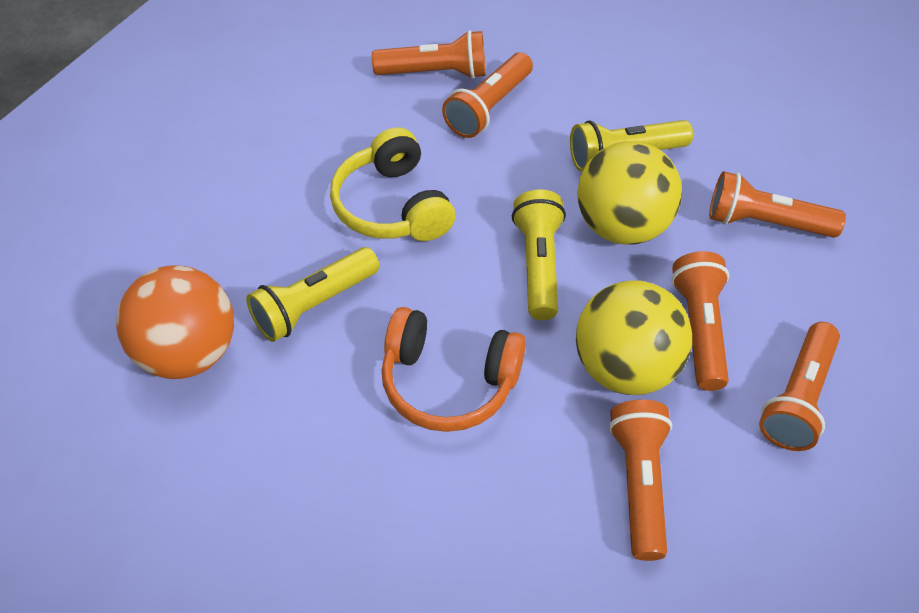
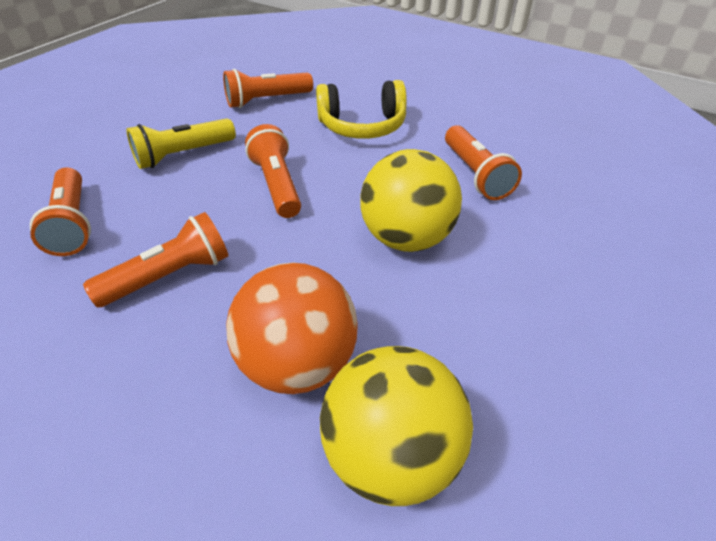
orange flashlight: [372,30,485,79] [442,52,533,138] [609,400,672,561] [671,251,729,391] [709,171,846,238] [759,322,840,451] = 6 -> [30,167,91,256] [83,212,229,307] [223,69,313,108] [245,124,301,218] [445,125,522,200] = 5
orange headphones: [381,307,526,432] = 1 -> none = 0
yellow flashlight: [246,247,380,342] [512,189,566,320] [570,120,693,172] = 3 -> [126,118,236,169] = 1

